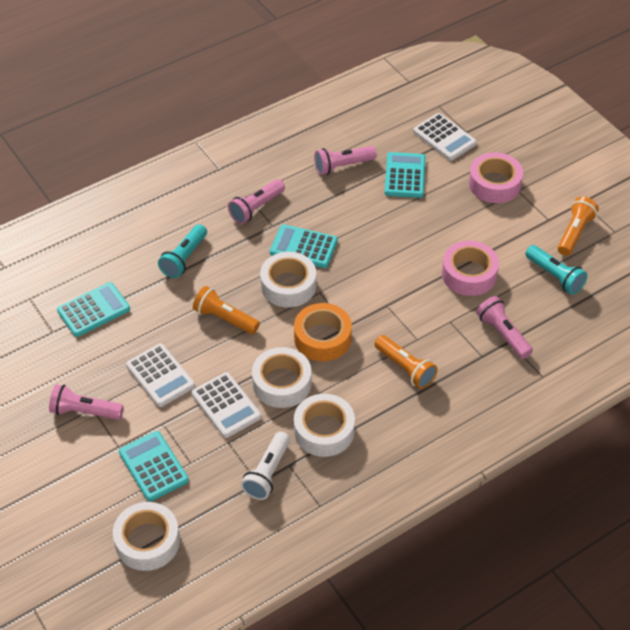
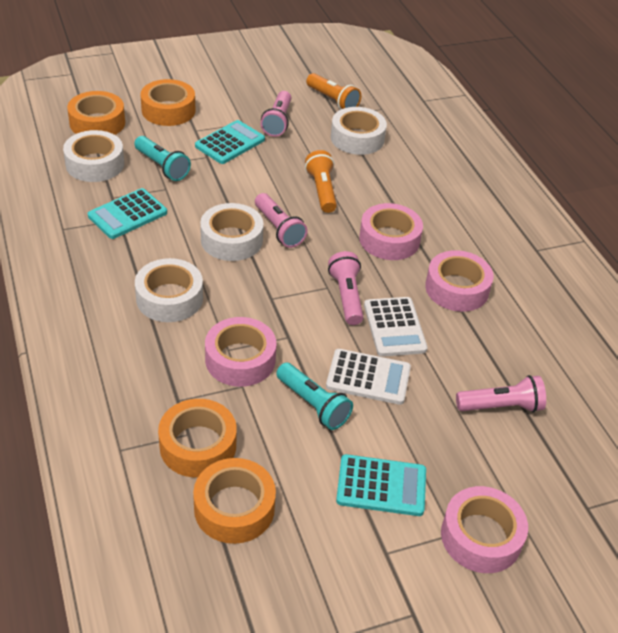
orange flashlight: [193,286,260,334] [374,335,438,389] [558,197,599,256] = 3 -> [305,150,337,213] [306,73,361,110] = 2
orange tape: [294,303,352,361] = 1 -> [67,91,125,135] [140,79,195,126] [158,399,237,478] [193,458,276,544] = 4
pink tape: [442,241,499,296] [469,152,523,203] = 2 -> [205,317,277,387] [359,203,423,260] [425,250,494,312] [441,486,528,573] = 4
turquoise calculator: [57,282,130,337] [119,431,189,501] [270,224,338,268] [385,152,425,198] = 4 -> [88,188,167,239] [195,120,265,164] [336,454,426,516] = 3
white calculator: [126,344,195,407] [191,372,262,438] [413,113,477,161] = 3 -> [326,349,411,405] [364,297,428,357] = 2
white flashlight: [241,432,290,500] = 1 -> none = 0

